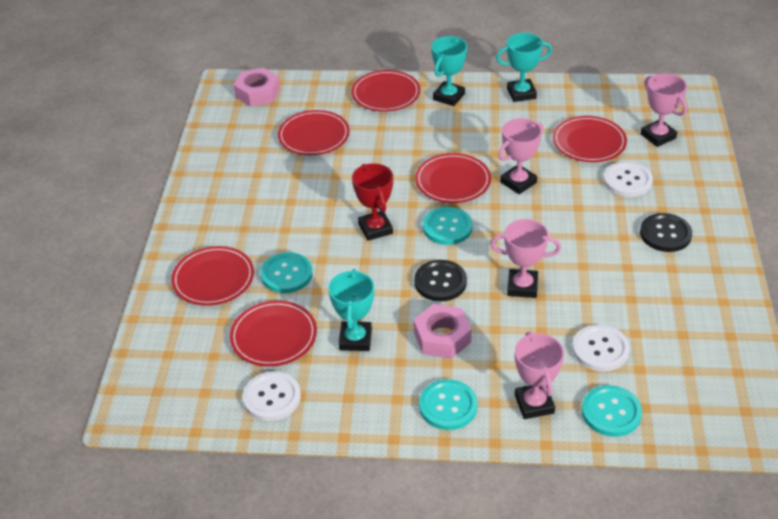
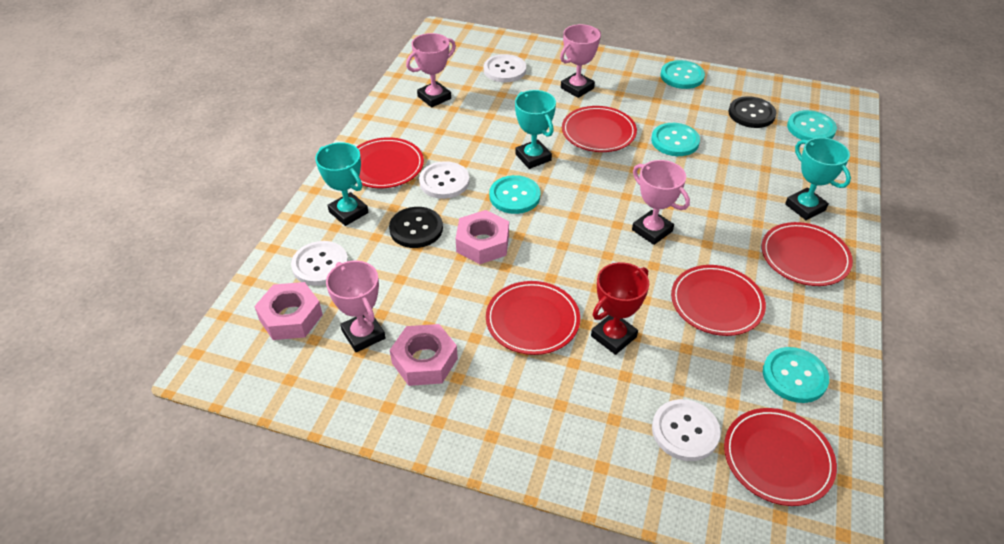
pink nut: [234,68,280,107] [414,304,472,359] = 2 -> [254,282,323,340] [390,324,458,386] [456,210,509,264] = 3
turquoise button: [261,252,313,293] [419,379,477,430] [423,207,473,245] [582,385,642,437] = 4 -> [489,175,540,214] [651,123,700,156] [660,60,705,89] [763,347,829,403] [787,110,837,140] = 5
white button: [243,371,301,421] [573,325,630,372] [603,162,653,197] = 3 -> [291,241,348,286] [419,161,469,199] [484,54,526,82] [652,399,721,461] = 4

